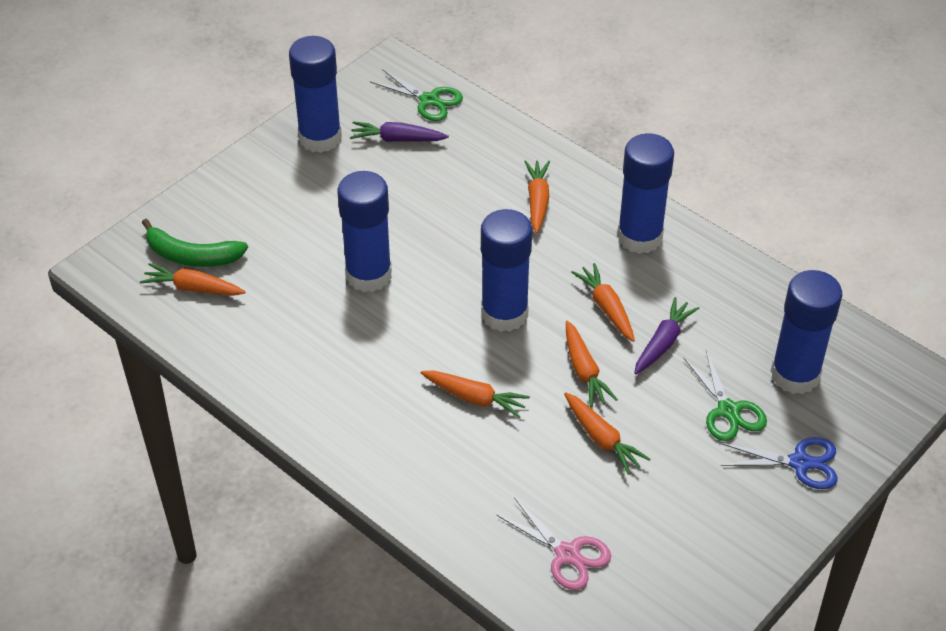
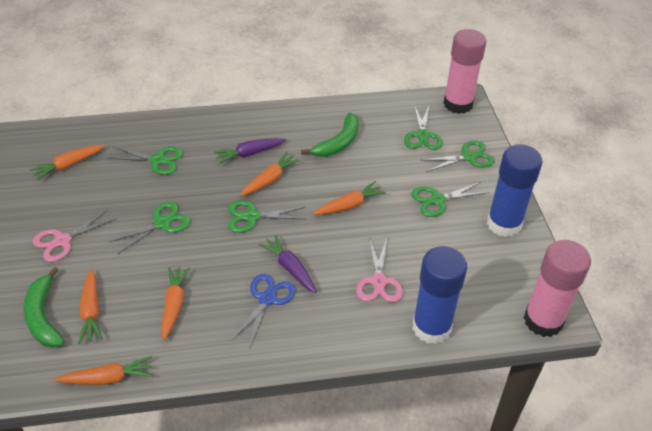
blue glue stick: [289,36,342,153] [337,171,392,292] [481,209,532,332] [617,133,674,254] [771,270,842,394] = 5 -> [412,246,467,344] [487,144,542,237] = 2
green banana: [142,219,248,267] = 1 -> [23,267,65,348] [301,113,359,157] = 2
green scissors: [370,69,463,121] [683,351,767,441] = 2 -> [107,147,183,175] [109,202,190,254] [228,201,305,233] [404,104,442,150] [411,182,489,217] [422,140,495,172] = 6
pink glue stick: none = 0 -> [443,29,486,114] [524,240,591,337] = 2
pink scissors: [497,497,611,590] = 1 -> [33,209,116,262] [356,237,403,302] = 2

